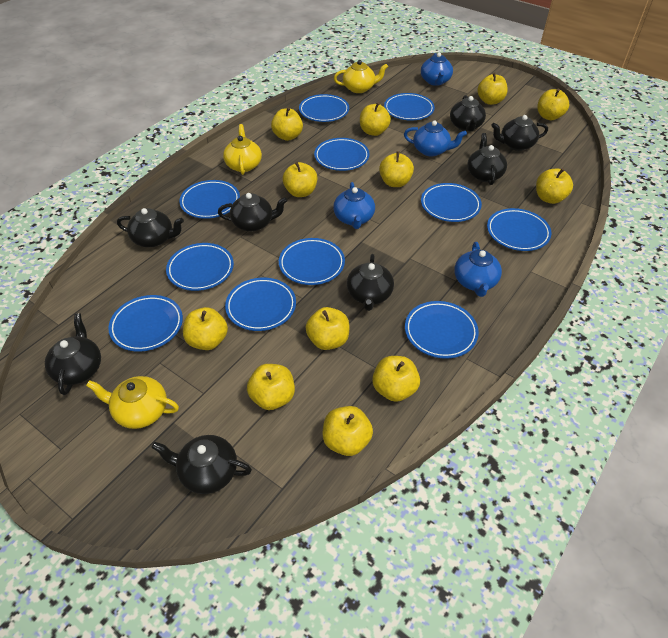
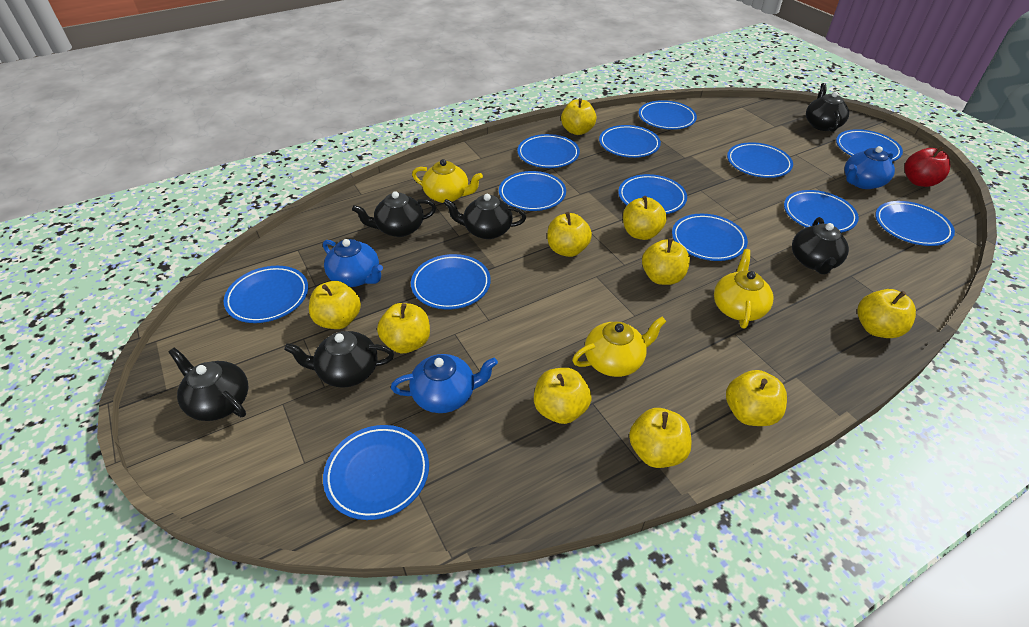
black teapot: [45,313,101,395] [117,208,184,247] [151,435,252,494] [218,193,288,231] [347,254,394,311] [450,95,486,131] [467,133,507,185] [491,115,548,151] = 8 -> [169,348,248,421] [284,331,394,388] [352,191,436,237] [443,194,526,239] [792,217,849,274] [806,83,849,132] = 6
blue plate: [108,295,183,352] [166,243,234,291] [179,180,240,219] [225,278,296,331] [279,238,345,285] [299,94,349,122] [314,138,370,171] [384,93,435,121] [405,301,479,359] [421,183,482,222] [487,208,551,251] = 11 -> [224,266,308,323] [323,425,429,520] [411,254,491,309] [499,171,566,211] [517,134,580,168] [599,125,661,158] [618,174,687,214] [638,100,697,130] [672,214,748,261] [727,142,793,178] [784,190,859,233] [836,129,903,162] [875,201,955,246] = 13
blue teapot: [333,182,375,229] [404,120,467,157] [421,52,453,86] [454,242,502,297] = 4 -> [323,239,383,287] [391,354,498,413] [844,146,895,189] = 3
red apple: none = 0 -> [904,146,951,187] = 1
yellow apple: [183,307,228,350] [247,364,295,410] [271,107,303,141] [283,162,317,197] [306,307,349,350] [323,406,373,456] [360,102,391,136] [372,356,420,402] [379,151,414,187] [478,72,508,105] [536,168,573,204] [538,89,569,120] = 12 -> [309,281,361,329] [377,303,430,353] [534,368,592,424] [547,212,592,257] [561,98,596,135] [623,196,667,240] [629,408,692,468] [642,238,690,285] [726,370,787,426] [857,289,916,338] = 10

